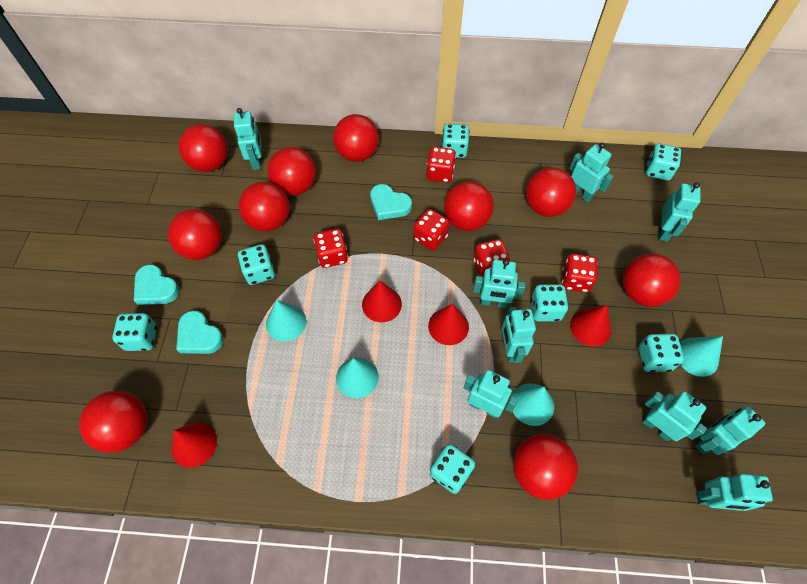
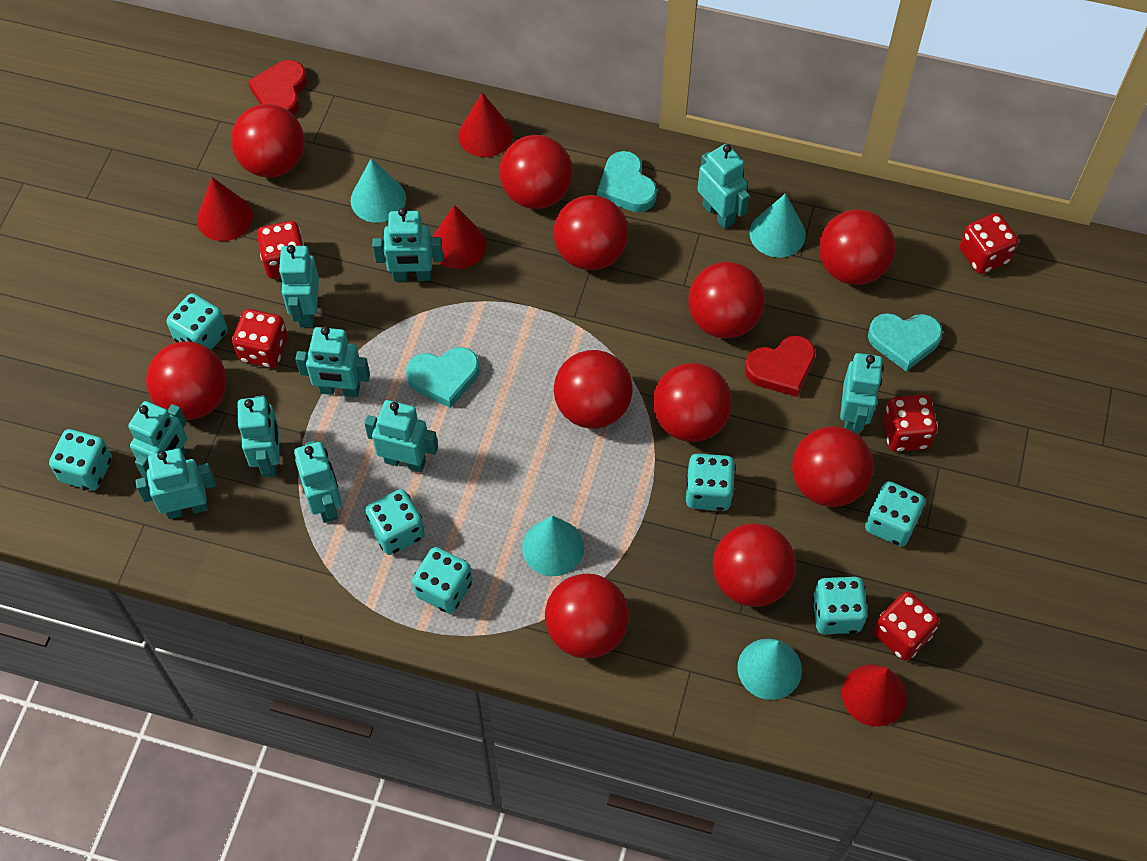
red ball: [79,391,147,453] [168,209,222,260] [179,124,228,172] [239,182,290,232] [268,147,316,196] [333,114,379,162] [444,181,494,231] [513,434,578,500] [526,167,576,217] [623,253,681,307] = 10 -> [146,341,227,420] [231,104,305,178] [499,135,573,209] [545,574,629,658] [554,195,629,270] [554,350,633,429] [653,363,732,442] [688,262,765,339] [713,523,796,607] [792,426,874,507] [819,209,895,285] = 11
red heart: none = 0 -> [248,60,307,115] [745,335,816,397] = 2
turquoise robot: [234,108,262,170] [464,370,519,418] [473,259,525,308] [502,307,536,363] [570,143,614,203] [642,391,707,441] [659,182,701,242] [695,406,765,455] [697,474,773,511] = 9 -> [128,401,187,479] [135,449,216,519] [238,395,280,477] [279,245,319,327] [294,441,342,523] [295,326,370,397] [364,400,438,472] [372,208,443,281] [697,144,750,229] [840,353,883,435] = 10

